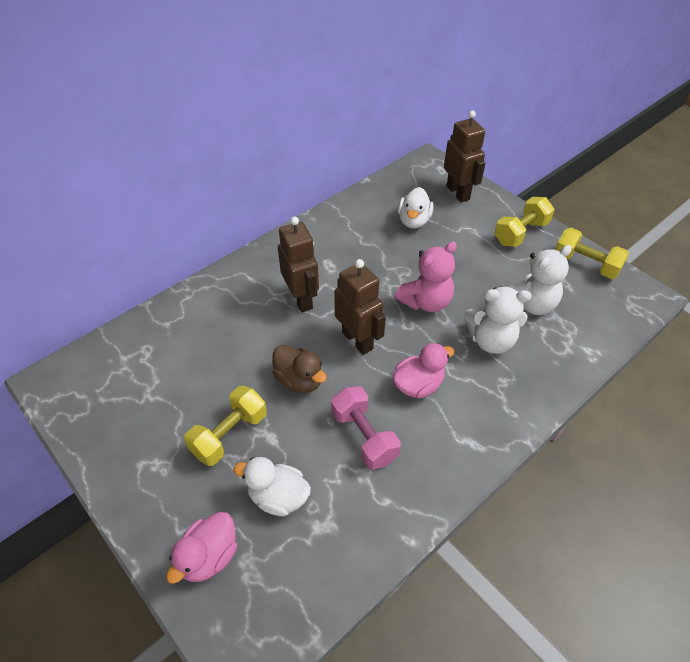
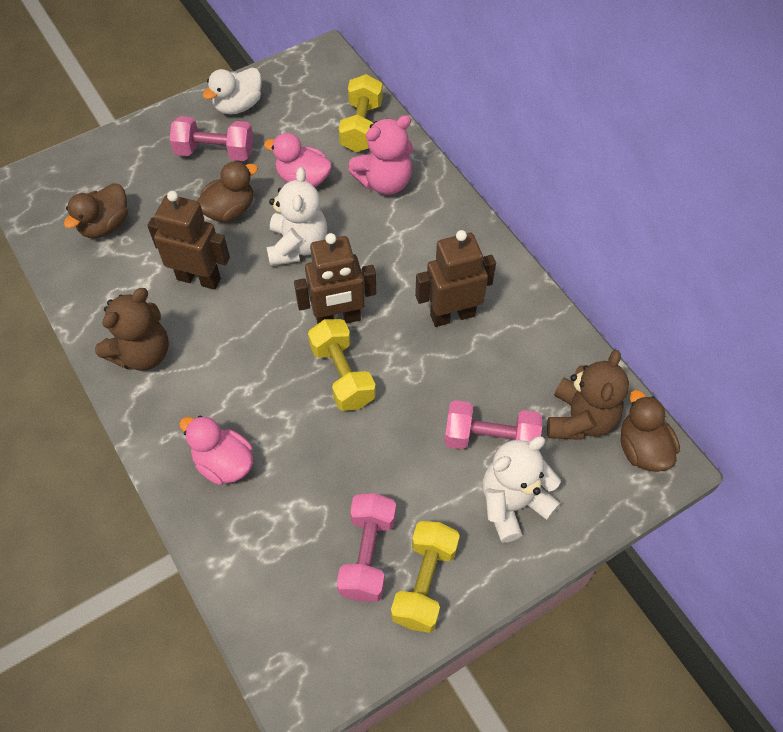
brown duck: [272,345,327,393] = 1 -> [64,183,128,238] [197,161,258,222] [621,390,680,472] = 3
brown teddy bear: none = 0 -> [95,288,169,371] [547,350,629,440] = 2
pink dumbbell: [331,386,401,470] = 1 -> [170,116,253,161] [337,493,396,602] [444,400,542,449] = 3
white duck: [234,457,311,516] [398,187,434,228] = 2 -> [202,68,262,115] = 1

